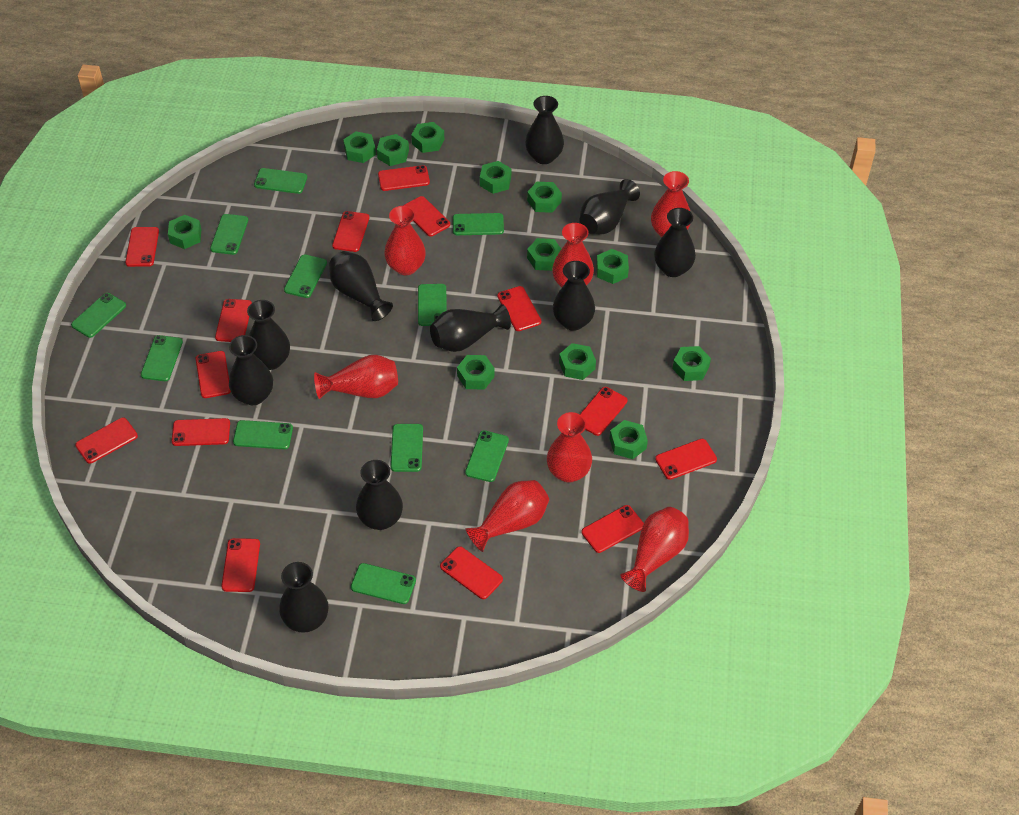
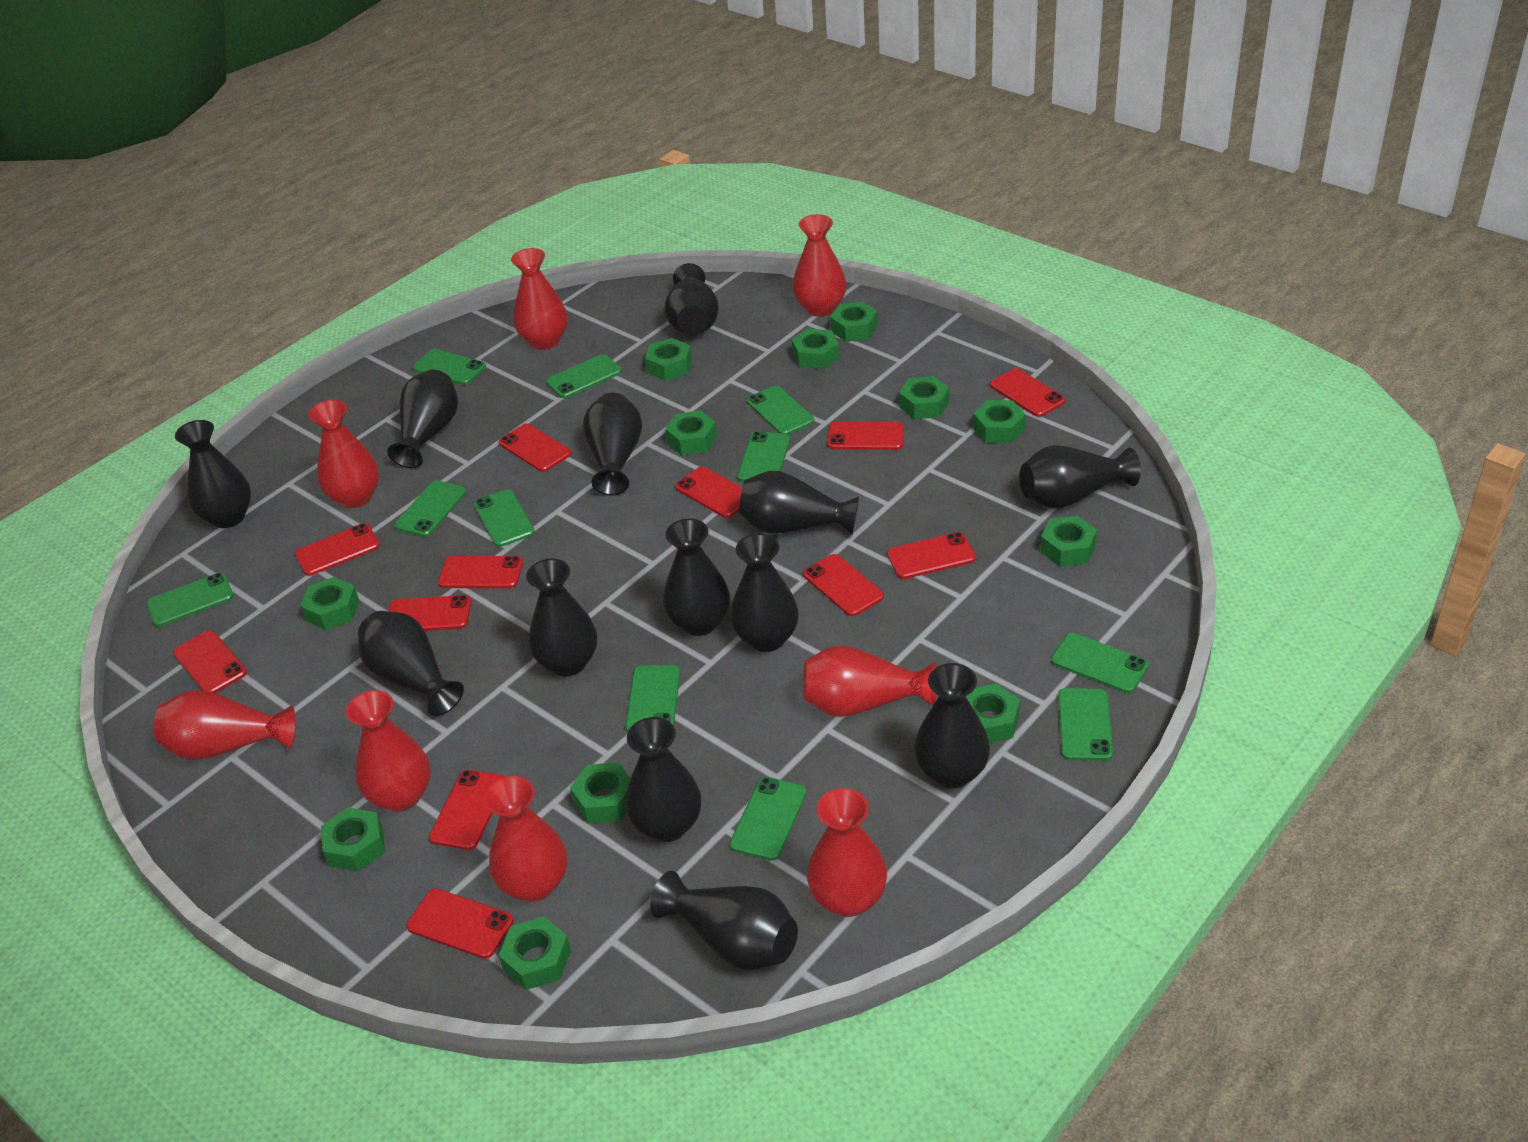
black vase: [229,335,273,405] [247,300,290,370] [279,562,328,633] [329,251,393,321] [356,460,403,530] [430,304,511,352] [525,96,564,164] [553,261,595,331] [579,179,640,234] [654,208,696,277] = 10 -> [175,420,251,528] [358,611,464,716] [387,369,458,468] [526,559,597,676] [583,393,642,496] [625,717,701,842] [650,871,798,970] [663,519,730,636] [664,263,719,335] [730,533,799,652] [739,471,859,535] [914,663,990,788] [1019,445,1141,508] = 13
red phone: [75,418,138,464] [125,227,159,267] [172,418,230,446] [196,351,231,398] [215,299,252,342] [221,538,260,592] [332,211,369,252] [378,165,430,191] [403,196,450,237] [440,546,503,599] [497,286,541,331] [580,387,627,436] [582,505,644,553] [655,439,717,480] = 14 -> [173,630,247,693] [295,523,380,576] [389,595,471,631] [406,888,514,959] [429,770,505,850] [438,556,523,588] [499,424,571,472] [675,466,742,518] [803,554,884,616] [827,422,904,450] [887,532,976,579] [990,368,1065,417] = 12
red vase: [314,355,398,399] [384,206,426,275] [465,480,549,552] [547,412,592,483] [552,223,594,287] [621,507,689,592] [651,171,690,238] = 7 -> [154,690,295,760] [308,400,379,508] [346,690,431,812] [484,776,567,902] [511,248,568,350] [793,214,846,317] [803,645,937,717] [807,788,887,917] = 8

